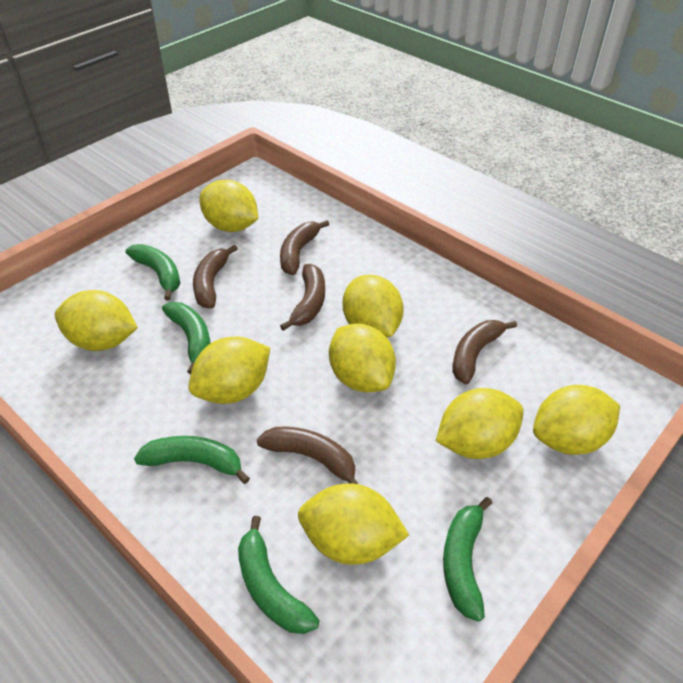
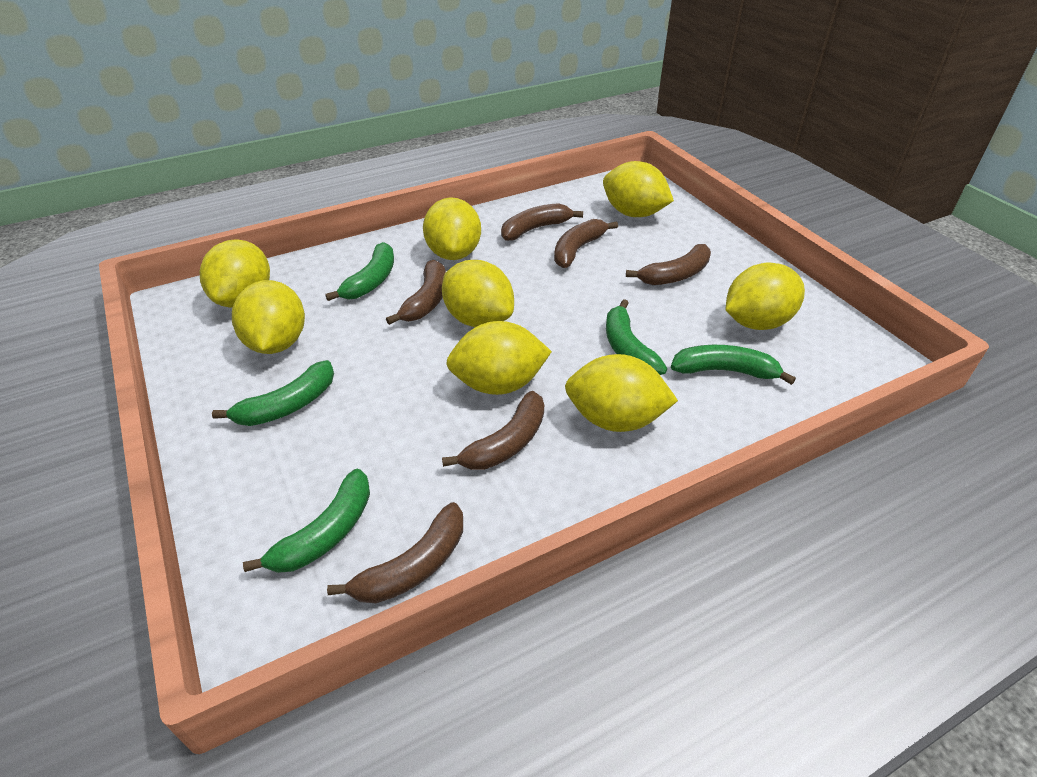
brown banana: [193,245,238,308] [257,427,358,484] [280,220,329,275] [280,264,325,331] [452,320,517,384] = 5 -> [327,502,463,603] [386,260,446,325] [442,391,544,470] [501,203,583,241] [554,219,618,268] [626,244,711,285] = 6

